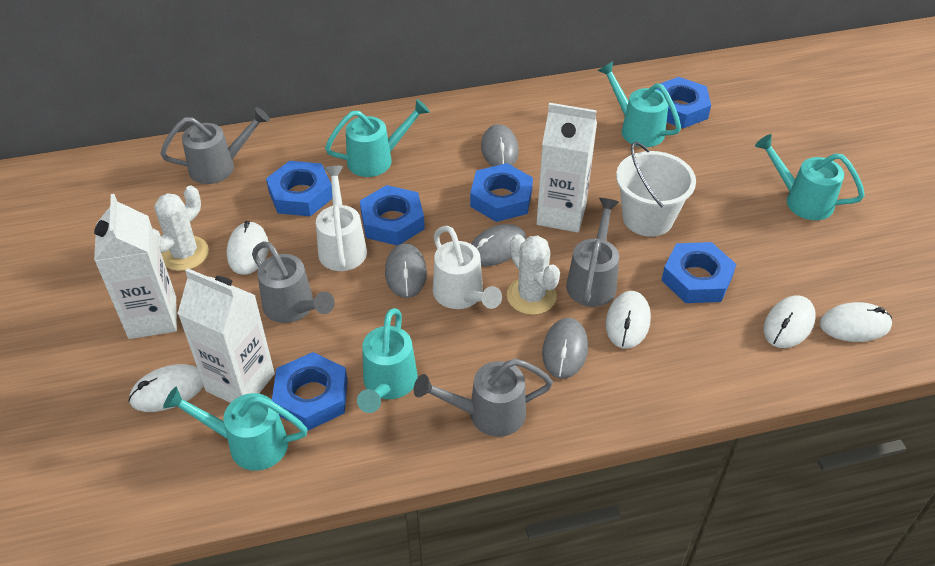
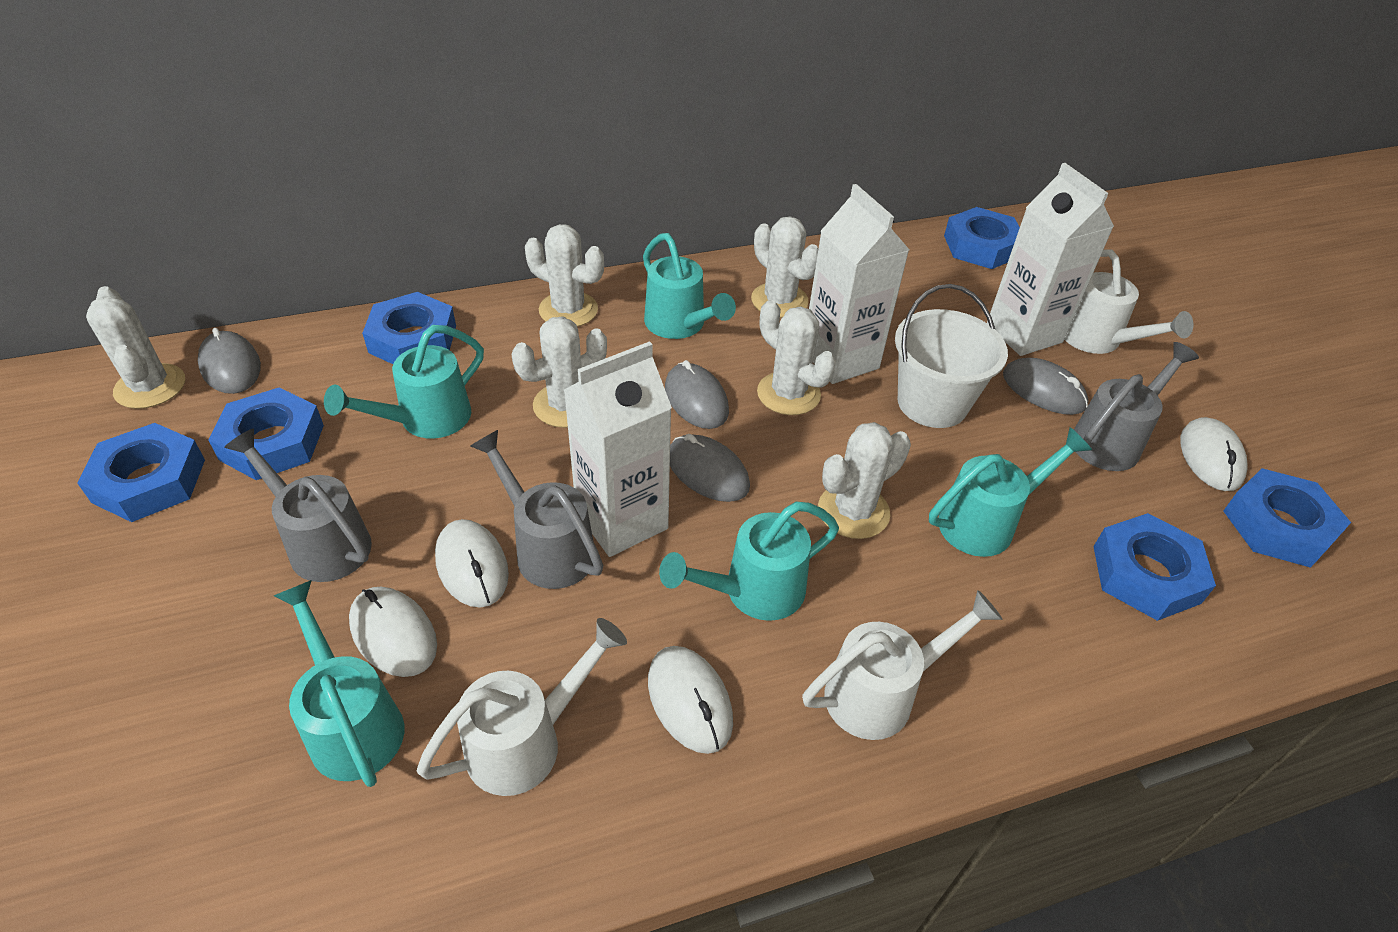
grey watering can: [160,107,270,184] [252,241,335,323] [414,359,553,437] [566,198,619,307] = 4 -> [224,428,372,582] [470,430,603,589] [1074,342,1199,471] = 3
white cactus: [152,186,209,271] [507,234,560,315] = 2 -> [86,286,185,409] [511,316,607,428] [525,224,604,327] [751,216,818,318] [757,300,836,415] [818,422,911,539] = 6
white mouse: [128,364,204,412] [227,221,268,275] [606,291,651,349] [764,295,816,348] [820,302,892,342] = 5 -> [349,587,437,677] [435,519,509,608] [648,646,733,754] [1180,417,1247,491] = 4
white watering can: [316,166,367,271] [433,226,502,309] = 2 -> [417,618,627,796] [802,590,1003,740] [1064,249,1194,354] = 3

